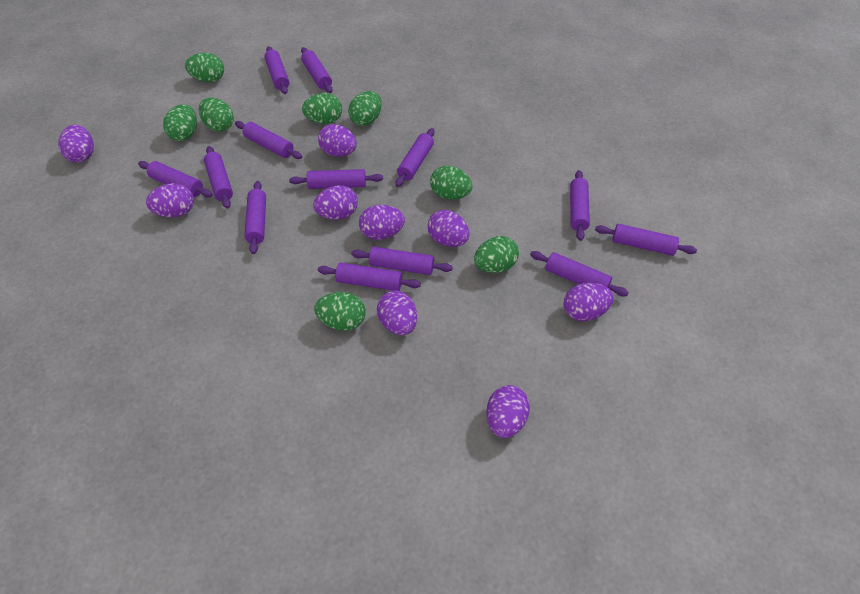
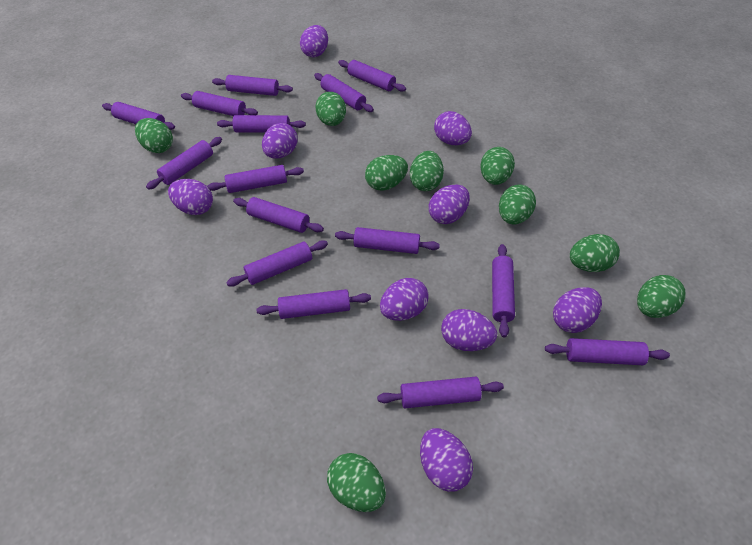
green egg: [163,104,197,141] [185,53,224,82] [199,98,234,132] [302,93,342,124] [314,292,366,331] [348,91,382,126] [430,166,472,200] [474,236,519,273] = 8 -> [135,118,173,153] [315,92,346,126] [327,453,386,512] [365,155,408,191] [410,151,444,191] [480,147,515,185] [499,185,536,224] [570,234,620,272] [637,275,686,318] = 9
purple rolling pin: [138,161,213,197] [204,146,233,209] [235,121,302,159] [244,181,266,254] [264,46,289,94] [289,169,383,189] [301,47,333,93] [318,262,421,291] [351,247,453,275] [396,128,435,187] [530,251,629,296] [570,170,590,241] [595,224,697,256] = 13 -> [102,102,175,130] [146,137,222,190] [181,91,258,116] [207,165,304,193] [212,75,293,96] [217,115,306,133] [226,240,328,287] [233,197,324,233] [256,289,371,319] [314,73,374,112] [335,227,440,254] [338,60,406,92] [377,377,504,408] [492,244,515,338] [545,338,670,365] = 15

